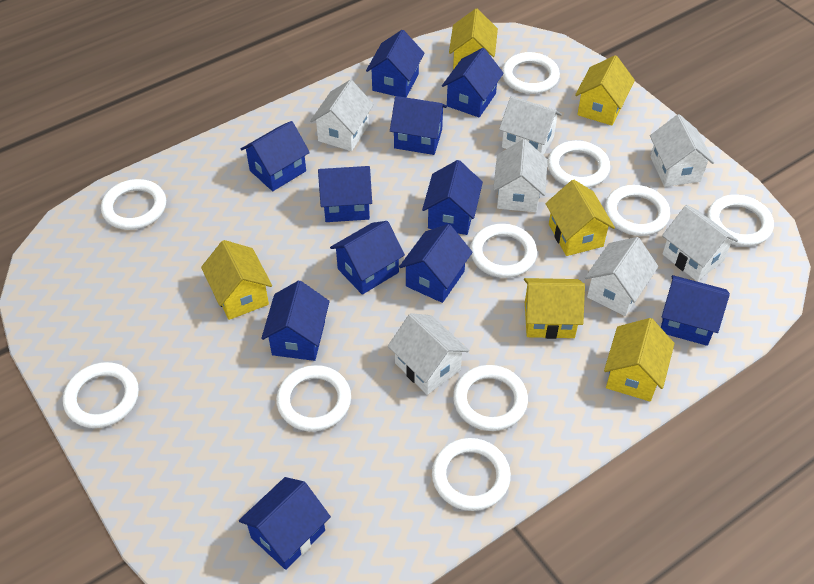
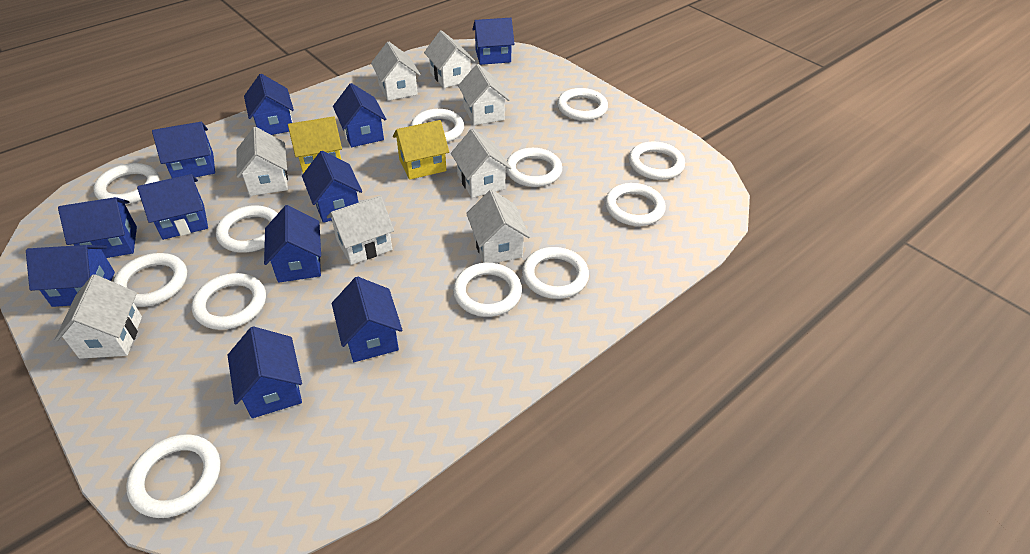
white house: [310,80,374,151] [388,313,469,395] [493,139,548,212] [499,96,562,155] [585,237,658,316] [650,114,714,187] [662,205,738,281] = 7 -> [54,274,142,359] [236,127,288,196] [327,196,394,265] [371,41,421,101] [424,30,475,88] [451,129,511,198] [458,64,510,125] [466,190,530,263] = 8
white ring: [63,362,139,428] [101,179,166,230] [276,365,351,432] [432,438,511,511] [453,365,528,431] [470,224,537,278] [502,52,560,94] [548,141,610,188] [605,185,670,236] [707,195,774,247] = 10 -> [93,163,159,205] [113,253,187,307] [126,434,220,518] [192,273,266,330] [216,205,278,253] [411,109,464,142] [453,263,522,317] [506,148,562,187] [522,247,589,299] [557,88,608,121] [605,183,666,226] [629,141,685,180] = 12
yellow house: [201,240,272,320] [449,9,498,70] [524,278,585,339] [546,180,615,256] [575,55,635,126] [604,318,675,402] = 6 -> [288,116,342,173] [393,120,449,180] = 2

